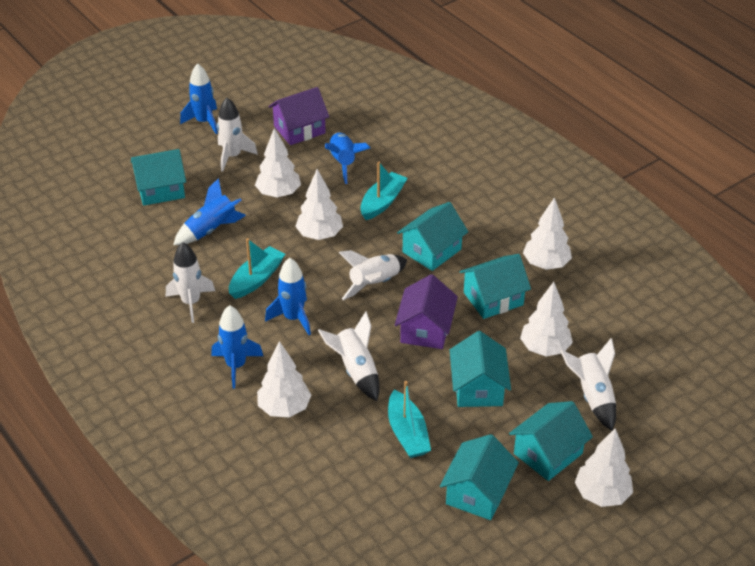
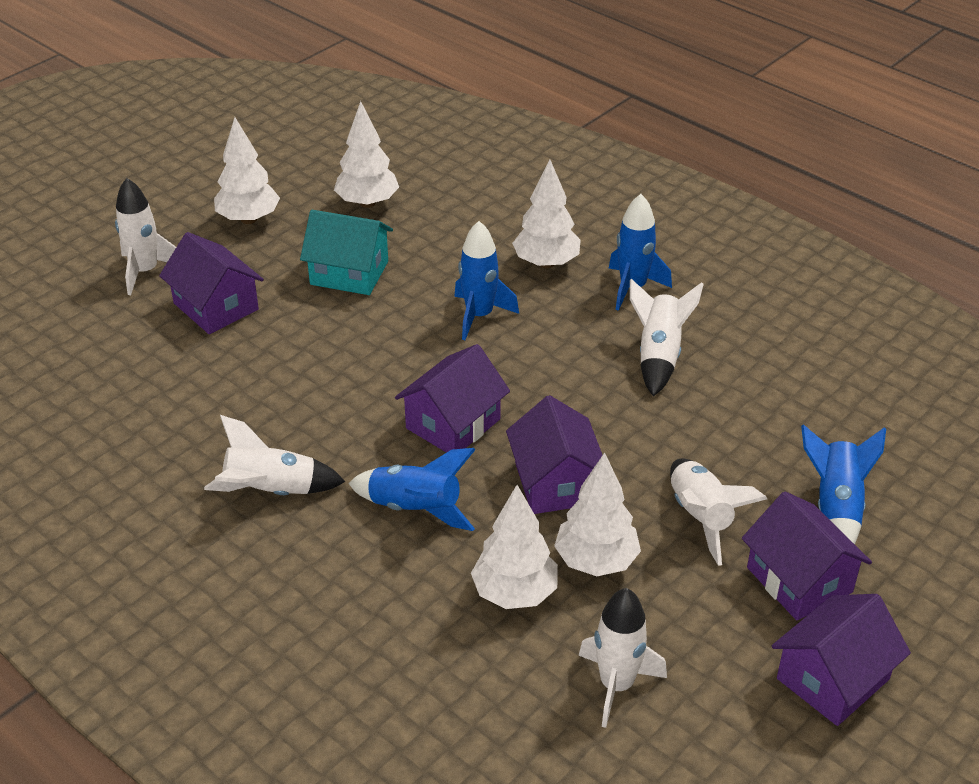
blue rocket: [173,178,246,245] [180,63,218,134] [211,305,263,388] [265,258,311,335] [325,132,370,184] = 5 -> [348,448,476,531] [454,221,519,340] [609,194,672,311] [801,424,886,544] = 4
purple house: [268,87,329,145] [395,274,458,349] = 2 -> [159,232,264,334] [395,344,510,453] [506,395,602,514] [742,491,872,620] [772,594,911,726] = 5
turquoise boat: [229,238,285,299] [360,162,408,220] [388,381,431,458] = 3 -> none = 0
turquoise house: [131,149,186,206] [397,202,468,271] [440,434,519,520] [450,331,511,407] [460,254,531,319] [509,401,593,481] = 6 -> [300,210,393,295] = 1
white tree: [255,128,301,198] [257,341,311,417] [295,169,343,240] [520,282,573,356] [523,197,572,270] [575,428,633,507] = 6 -> [214,117,280,224] [334,101,399,208] [471,485,558,609] [512,160,581,268] [554,452,641,576] = 5

